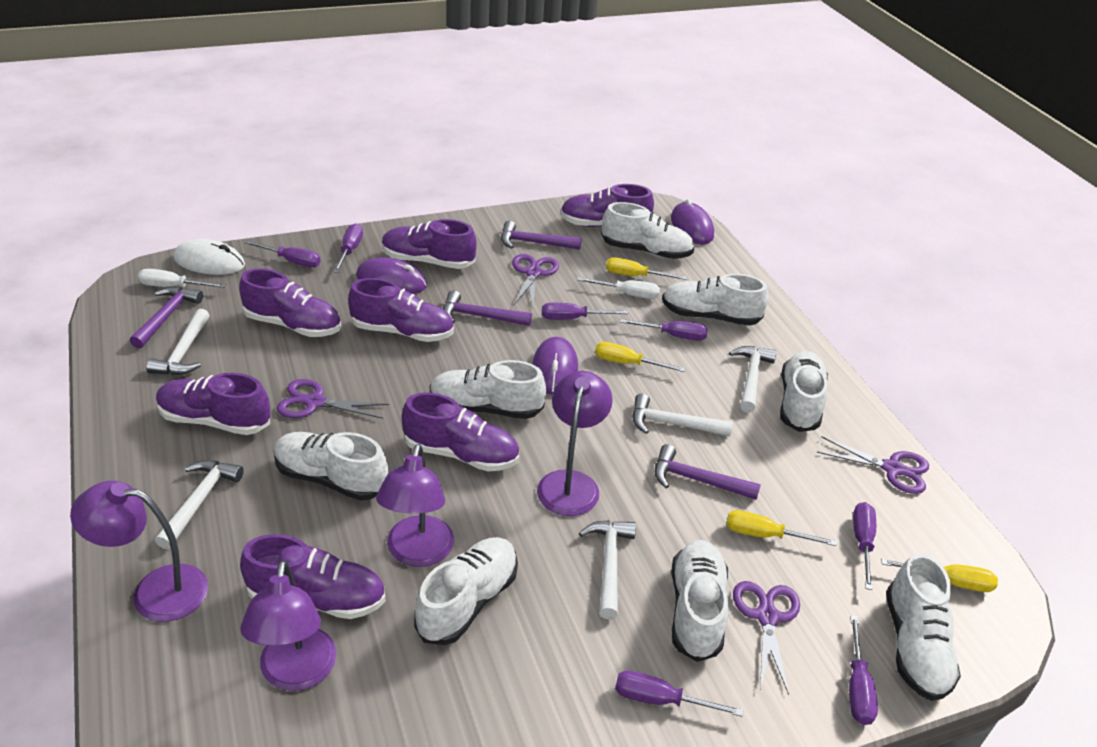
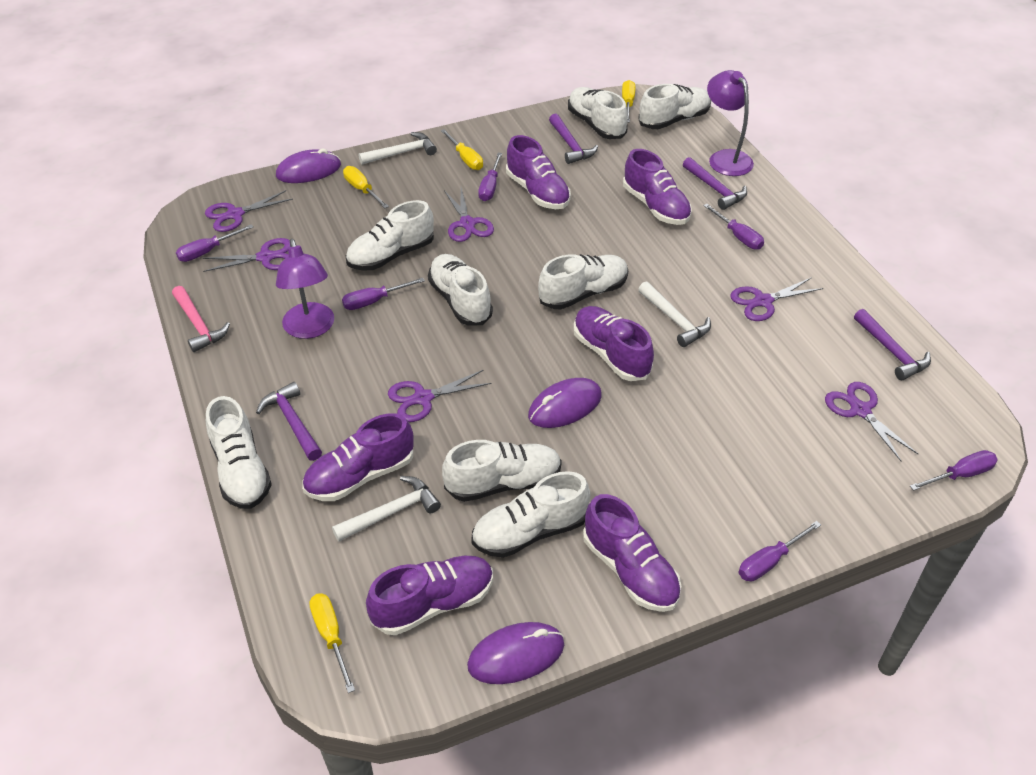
pink hammer: none = 0 -> [172,286,230,352] = 1
purple lamp: [70,481,208,622] [240,560,337,691] [376,444,454,567] [537,371,613,516] = 4 -> [276,239,334,339] [707,70,754,176] = 2
purple scissors: [277,379,389,419] [512,254,559,306] [733,581,800,695] [817,436,929,494] = 4 -> [203,238,290,272] [205,190,293,232] [388,370,492,422] [444,188,494,242] [730,277,823,321] [825,382,918,462] = 6
purple screwdriver: [244,240,321,267] [333,224,363,273] [542,303,628,320] [615,670,743,717] [620,319,708,341] [849,615,878,725] [853,502,876,590] = 7 -> [176,224,253,262] [342,278,425,310] [478,153,502,201] [703,204,764,250] [739,521,821,581] [910,450,998,491] = 6
purple shoe: [156,373,271,435] [239,268,341,337] [240,534,385,619] [348,278,454,342] [382,219,477,269] [402,392,519,471] [560,184,654,227] = 7 -> [302,413,414,501] [366,556,493,635] [506,135,571,209] [573,306,654,381] [583,494,681,612] [623,149,692,225] = 6
white hammer: [146,309,210,375] [155,460,244,549] [579,520,636,620] [633,394,733,436] [729,346,777,413] = 5 -> [332,476,441,542] [358,132,437,165] [638,281,711,347] = 3
white mouse: [174,239,245,275] = 1 -> none = 0
white screwdriver: [138,269,226,288] [577,277,660,299] = 2 -> none = 0

